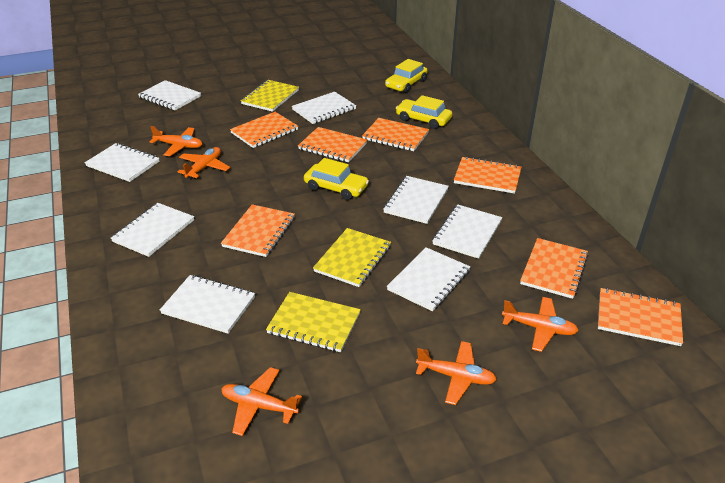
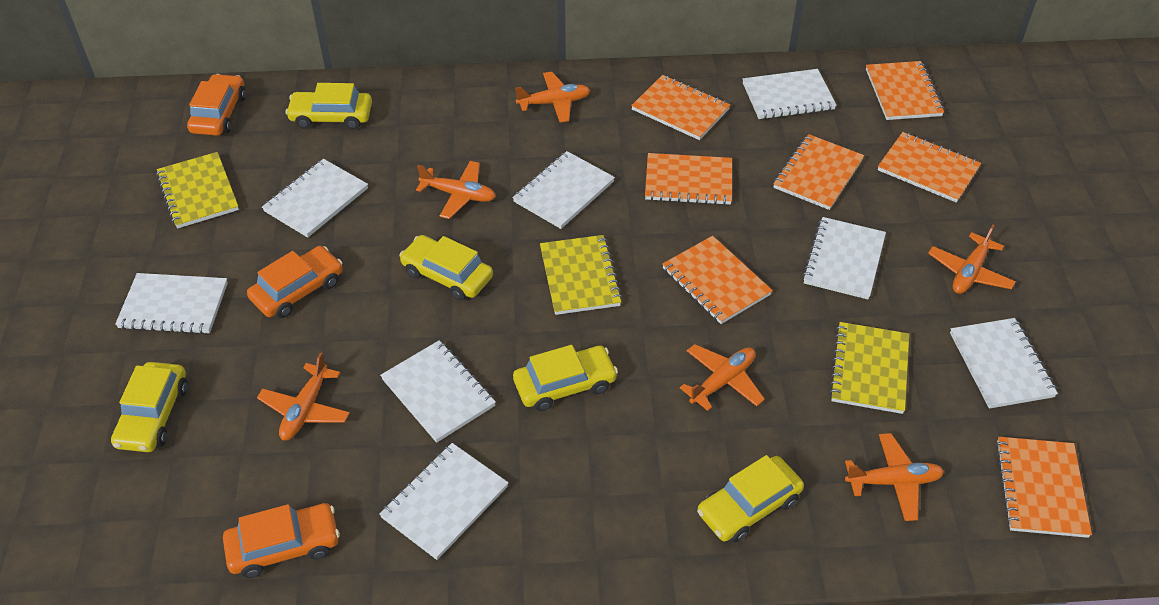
orange car: none = 0 -> [187,74,246,136] [223,503,340,578] [247,246,343,318] = 3
orange plane: [150,126,202,156] [178,147,230,180] [221,367,302,436] [416,341,497,405] [502,297,579,352] = 5 -> [257,352,350,441] [416,161,496,219] [515,72,590,122] [680,344,765,411] [845,433,944,521] [928,225,1016,294] = 6
yellow car: [304,158,369,200] [385,59,428,93] [396,95,452,129] = 3 -> [111,362,188,452] [286,83,372,129] [400,235,493,300] [513,345,618,411] [697,455,804,542] = 5

